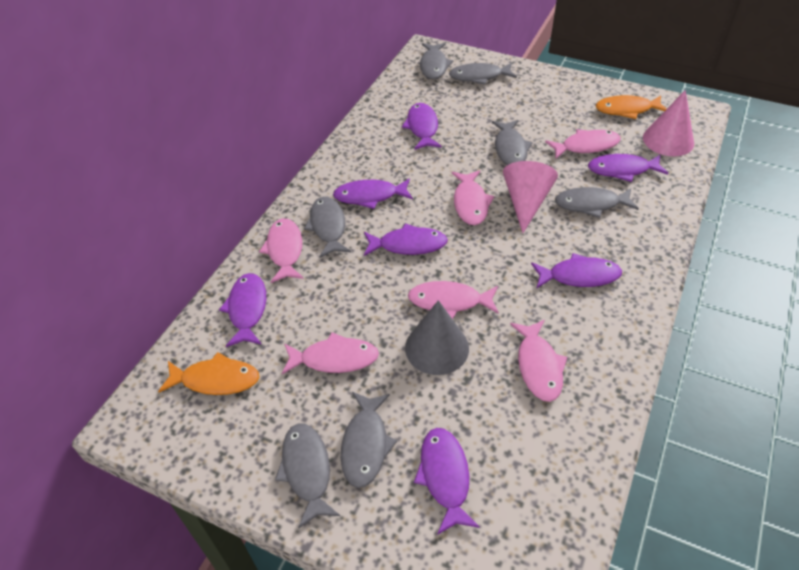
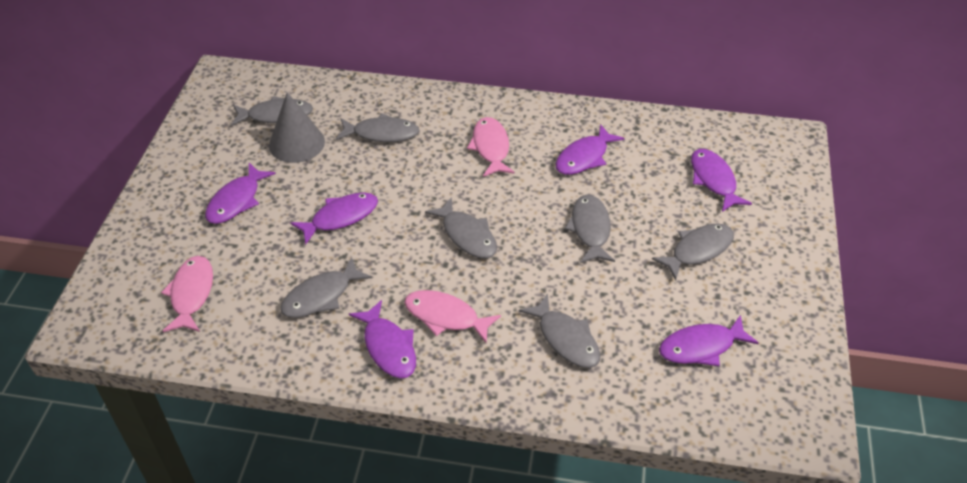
orange fish: [158,352,260,395] [596,95,667,119] = 2 -> none = 0
pink cone: [503,161,558,233] [643,90,694,156] = 2 -> none = 0
pink fish: [259,218,304,283] [282,332,379,374] [408,281,499,319] [452,170,494,225] [510,320,567,402] [545,129,621,159] = 6 -> [161,256,213,332] [404,290,501,343] [467,117,515,177] = 3
purple fish: [219,273,266,347] [333,179,413,209] [364,223,448,256] [402,103,442,150] [414,428,480,535] [531,253,622,289] [588,154,668,182] = 7 -> [205,163,276,224] [290,192,378,245] [349,300,416,378] [555,124,625,175] [659,315,759,366] [691,149,752,212] = 6

